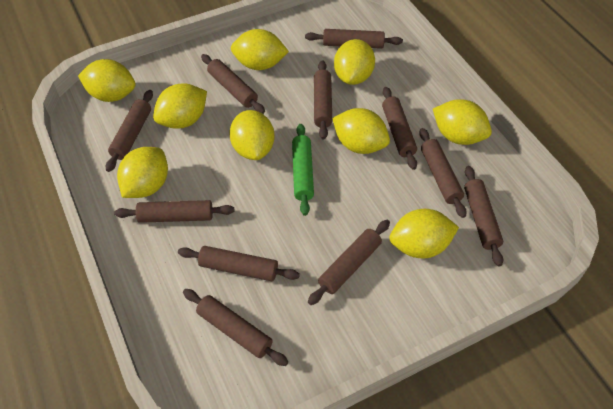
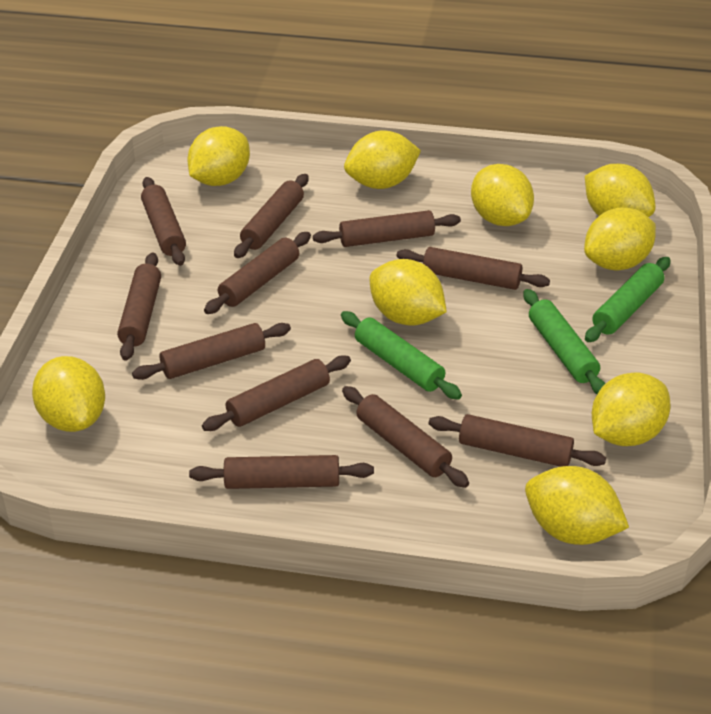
green rolling pin: [292,124,314,216] = 1 -> [341,311,462,400] [523,289,605,394] [585,257,670,342] = 3

